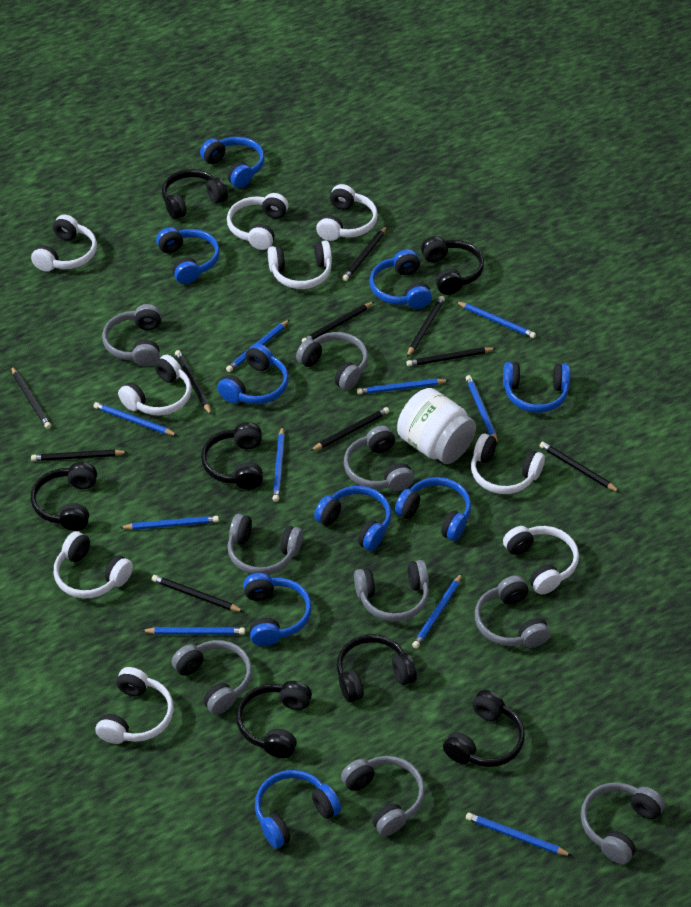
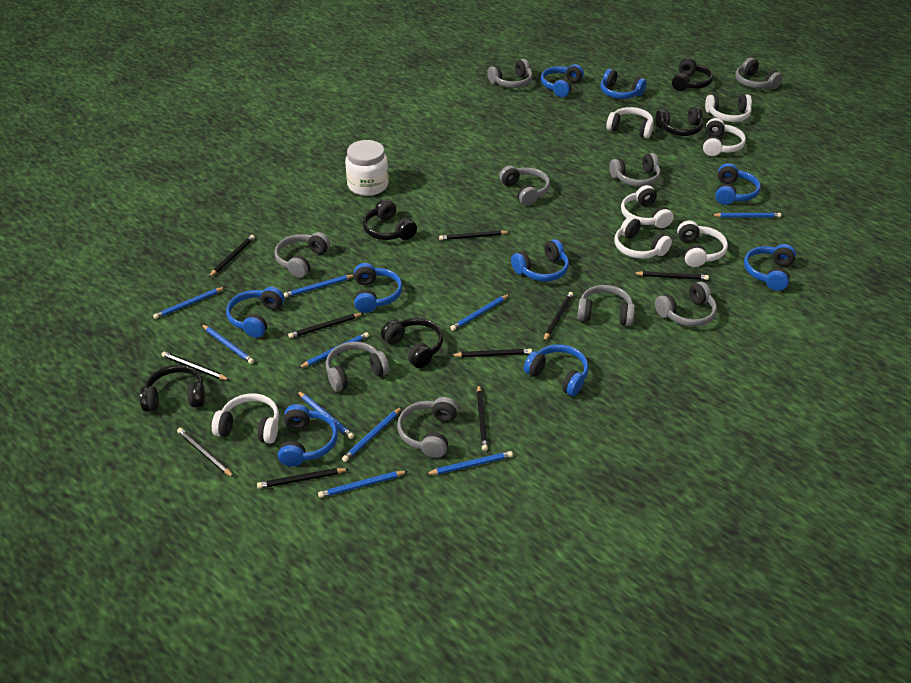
black headphones: [31,462,97,531] [162,169,228,219] [201,422,263,490] [236,681,312,758] [337,634,417,703] [421,236,484,295] [443,690,525,767] = 7 -> [140,365,205,412] [363,199,417,240] [381,318,443,368] [656,106,703,136] [672,58,713,91] = 5
white headphones: [31,214,97,272] [54,531,133,599] [95,667,174,744] [118,355,192,415] [227,193,288,250] [268,241,332,289] [316,184,378,241] [471,434,545,494] [503,526,579,594] = 9 -> [212,393,279,444] [606,107,654,139] [614,216,672,259] [621,185,673,228] [677,221,728,267] [703,118,746,156] [705,94,752,122] = 7

